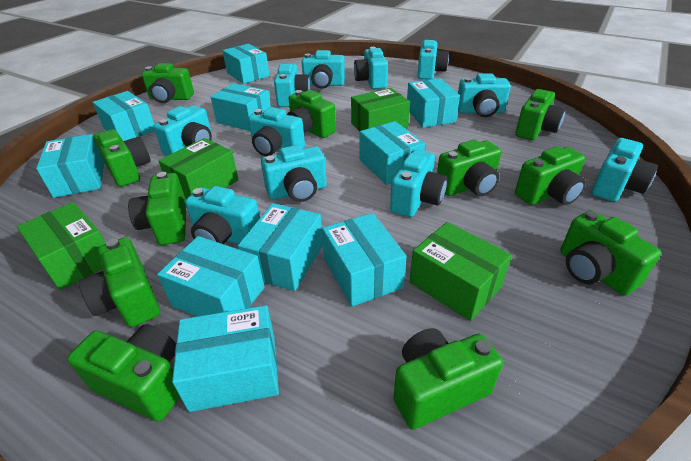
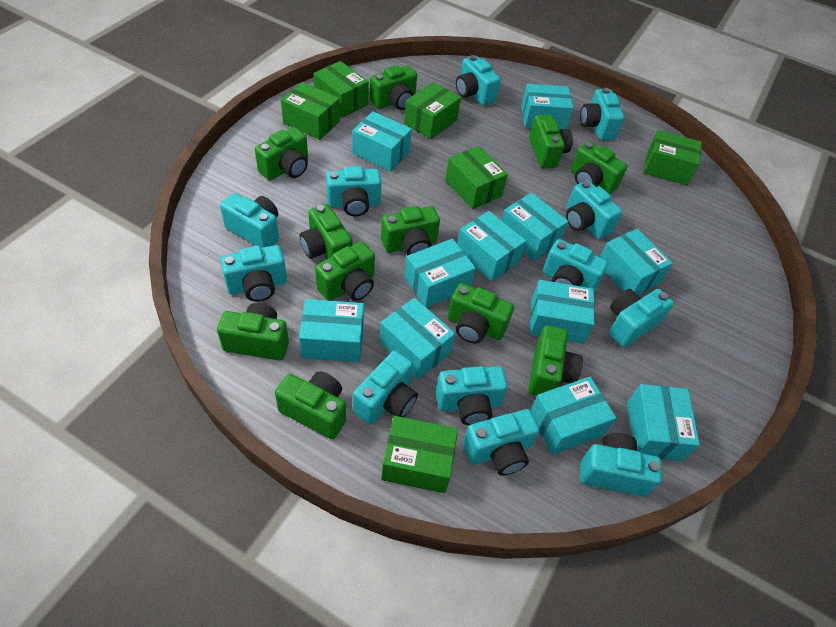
green box: [17,202,106,291] [158,138,239,199] [351,88,410,132] [409,222,512,321] = 4 -> [281,82,340,140] [313,61,369,118] [381,416,458,493] [404,82,461,140] [445,146,508,209] [644,130,702,185] = 6
turquoise box: [36,134,104,198] [92,91,154,141] [157,236,264,316] [172,305,279,412] [211,83,271,131] [222,44,270,84] [238,203,323,291] [322,213,407,307] [360,121,425,185] [407,78,460,128] = 10 -> [299,299,364,362] [352,111,412,172] [379,298,455,379] [404,239,476,308] [457,211,526,282] [501,193,569,261] [521,84,573,129] [530,280,595,344] [530,377,616,455] [600,229,673,295] [627,384,700,461] = 11
turquoise camera: [154,105,212,156] [185,186,260,244] [248,107,305,156] [261,145,327,202] [274,64,310,107] [302,50,345,89] [354,47,388,89] [390,150,447,217] [417,40,449,80] [458,73,511,117] [592,138,658,202] = 11 -> [220,193,279,248] [220,245,287,302] [326,166,382,217] [353,351,418,425] [436,366,508,425] [456,55,501,106] [463,409,539,475] [543,239,608,292] [566,180,622,239] [580,88,624,140] [580,433,662,497] [609,289,674,347] = 12

